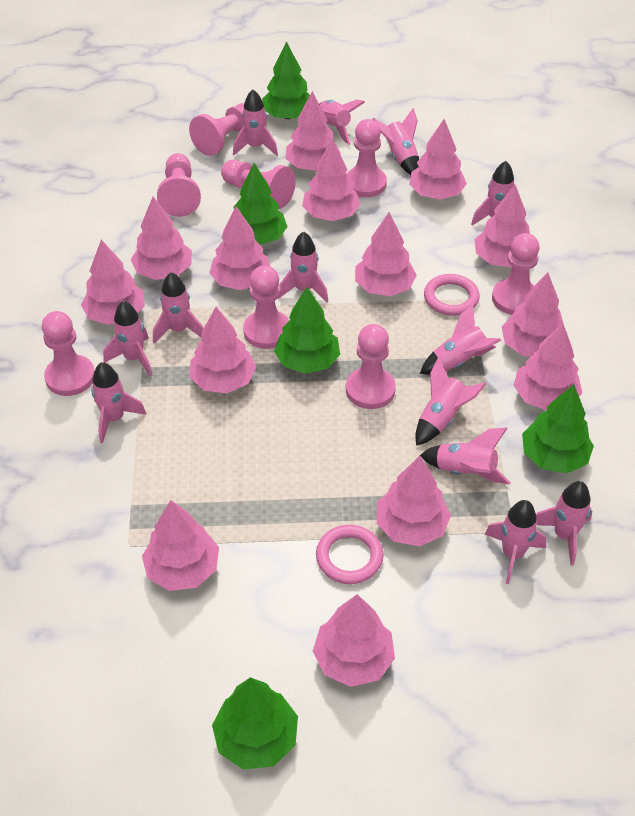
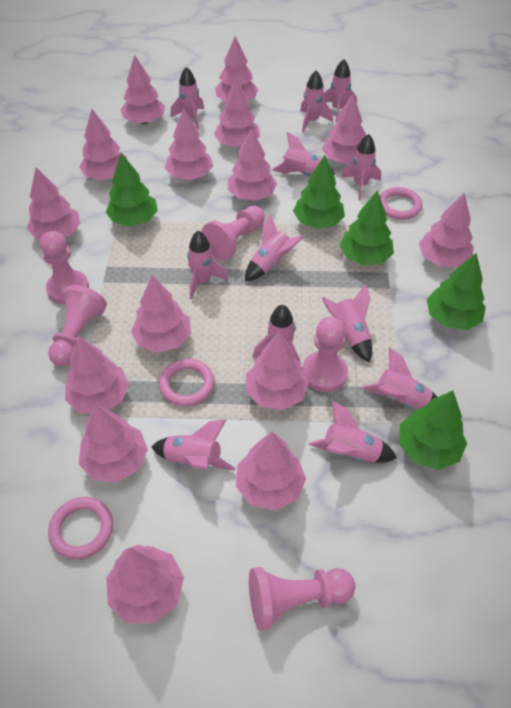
pink pawn: [42,311,95,396] [157,153,201,217] [189,103,244,156] [221,160,296,209] [243,265,289,349] [346,324,396,409] [347,119,387,197] [492,233,540,315] = 8 -> [40,231,89,304] [48,285,107,366] [201,206,265,260] [249,567,355,631] [302,317,348,392] = 5
pink ring: [316,525,384,584] [424,274,480,316] = 2 -> [48,497,113,559] [159,359,215,406] [379,187,423,220] = 3
pink rocket: [91,362,146,443] [103,301,152,377] [153,272,203,343] [233,89,278,156] [278,231,328,302] [319,99,365,145] [372,108,419,175] [415,358,486,446] [420,304,501,375] [420,427,511,485] [471,161,515,225] [485,500,547,584] [536,481,592,566] = 13 -> [152,420,236,471] [170,67,204,130] [187,231,229,299] [245,215,304,281] [253,305,300,362] [272,132,335,176] [300,70,333,133] [309,401,397,462] [322,284,372,363] [324,59,357,122] [341,134,381,201] [362,347,437,409] = 12
pink tree: [81,240,145,325] [131,197,192,280] [142,500,219,591] [189,307,256,393] [209,206,270,290] [285,91,341,171] [302,140,361,221] [313,594,395,687] [355,212,417,296] [377,456,451,546] [409,119,467,200] [474,185,530,267] [501,272,563,357] [514,323,582,411] = 14 -> [27,167,80,239] [65,337,129,414] [78,404,148,483] [79,109,127,180] [106,545,184,623] [120,55,165,124] [131,275,191,353] [165,108,213,180] [214,78,260,147] [215,36,258,101] [228,128,277,201] [236,432,306,511] [246,332,309,410] [322,94,366,164] [419,193,474,267] = 15

